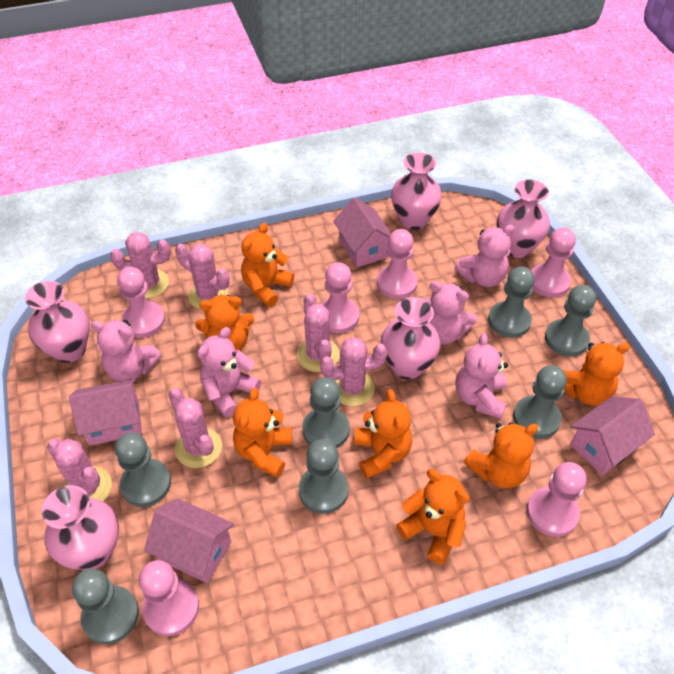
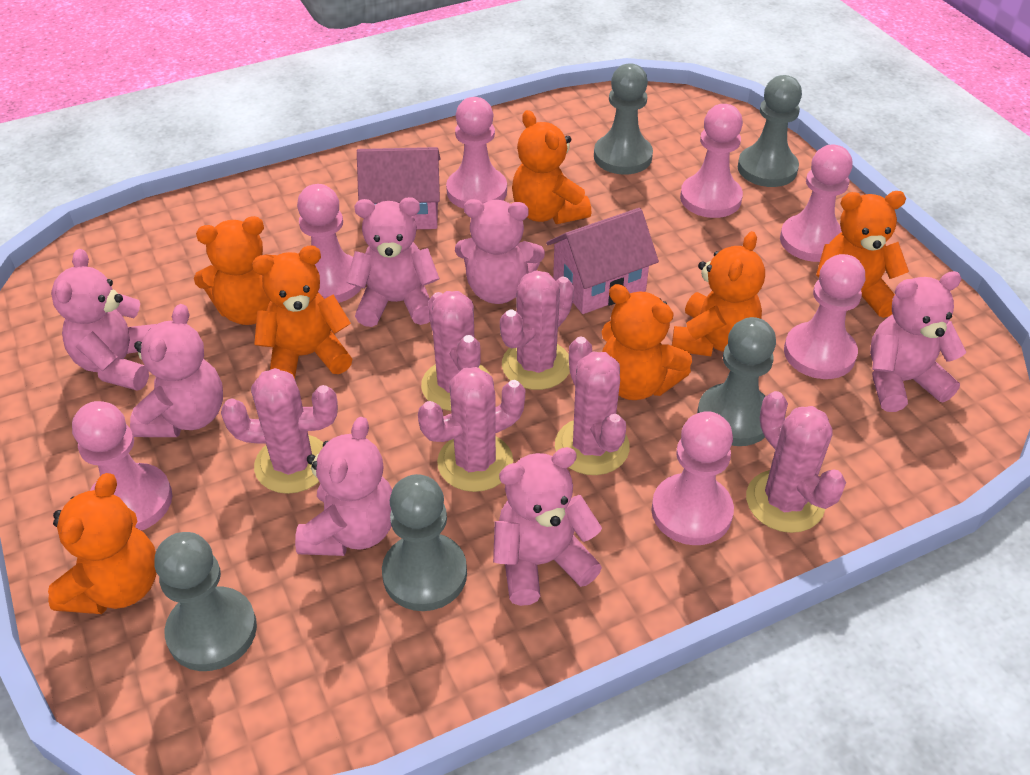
grey pawn: [72,568,139,644] [115,432,171,507] [299,439,348,514] [302,377,350,448] [488,267,534,338] [513,365,567,439] [545,285,596,356] = 7 -> [154,532,257,671] [382,474,467,611] [594,63,653,175] [697,317,776,446] [738,75,802,187] = 5
pink house: [69,379,142,446] [144,498,234,583] [333,198,391,267] [570,396,655,475] = 4 -> [357,147,440,229] [546,208,659,314] = 2
pink pawn: [117,267,165,338] [139,560,199,636] [322,262,359,333] [377,229,418,299] [527,462,587,537] [531,227,576,297] = 6 -> [72,401,172,531] [297,184,361,303] [446,97,507,209] [651,411,734,545] [680,104,743,218] [780,145,853,262] [784,254,865,379] = 7
pink teddy bear: [91,320,162,381] [197,327,261,417] [424,281,477,344] [454,225,515,287] [455,333,508,419] = 5 -> [51,249,157,391] [130,304,223,437] [295,417,392,556] [346,197,439,327] [455,199,545,304] [493,447,602,606] [870,271,966,412] = 7
pink vase: [25,281,90,363] [42,485,119,570] [381,297,441,379] [391,152,442,230] [497,179,550,258] = 5 -> none = 0

